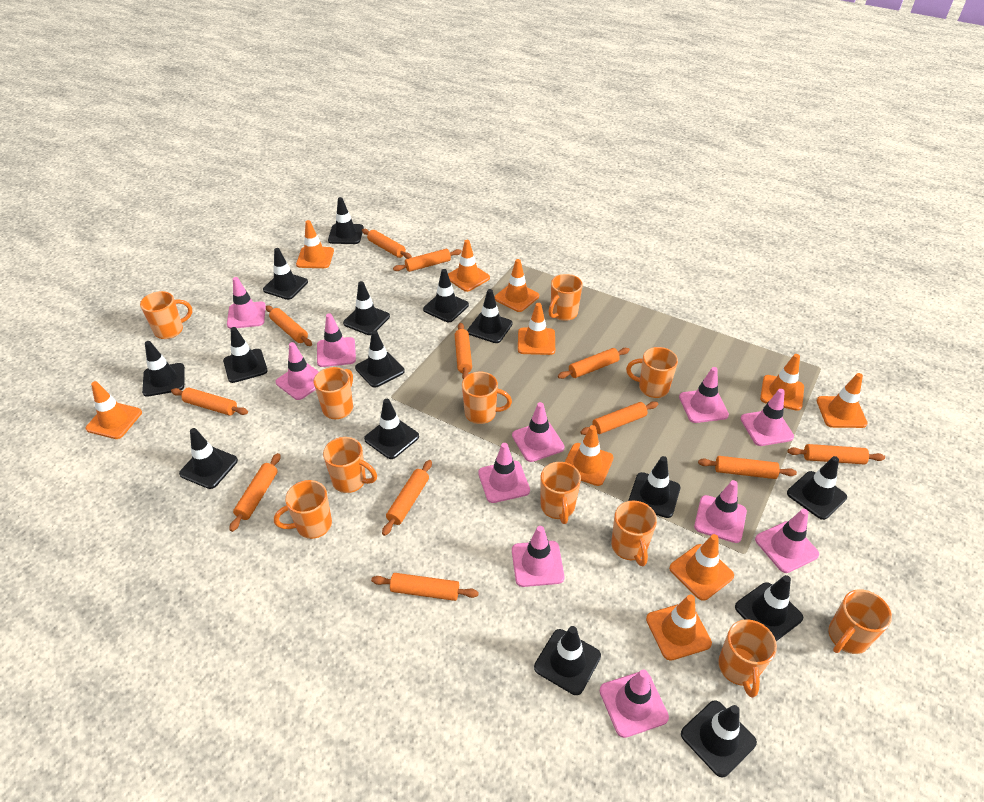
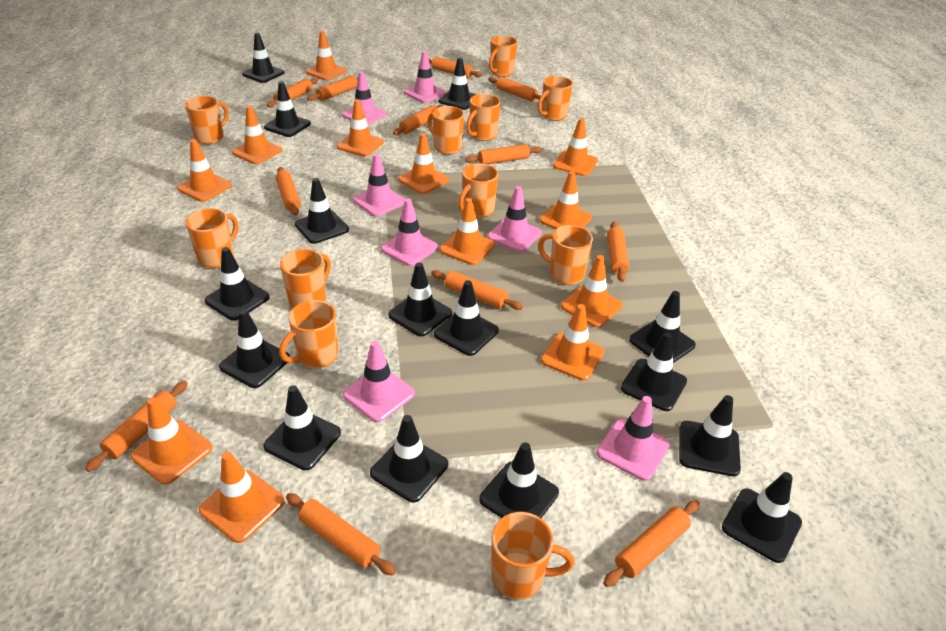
orange traffic cone: [86,381,142,439] [296,220,334,268] [448,240,490,292] [494,259,539,312] [518,303,555,355] [565,425,614,486] [646,595,712,661] [669,534,734,601] [760,354,804,411] [817,373,868,428] = 10 -> [130,397,213,485] [177,139,232,202] [199,451,285,543] [232,106,282,164] [306,31,347,81] [337,99,384,157] [398,133,449,194] [440,198,495,265] [539,171,592,229] [541,304,605,381] [553,118,598,176] [561,255,623,327] = 12
pink traffic cone: [227,277,266,329] [276,342,319,400] [317,313,356,367] [478,443,530,503] [512,402,565,462] [512,526,564,587] [600,670,669,738] [679,367,729,423] [694,480,747,543] [741,389,794,446] [755,509,819,573] = 11 -> [342,71,387,125] [343,341,415,422] [353,153,405,217] [381,198,438,266] [404,51,446,103] [488,186,542,252] [596,396,670,481] = 7

